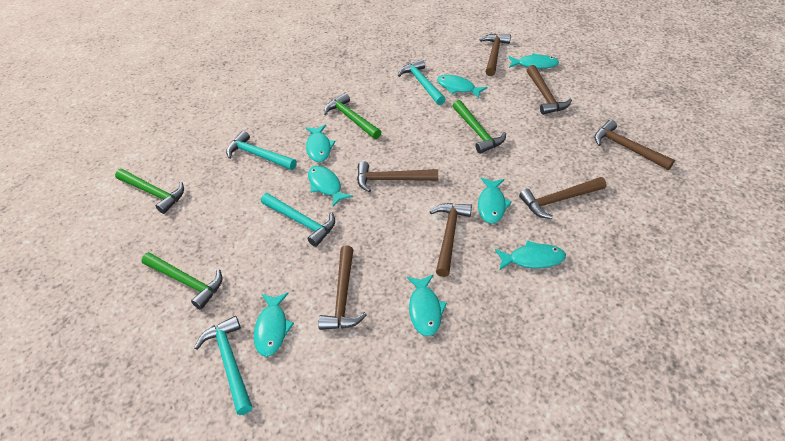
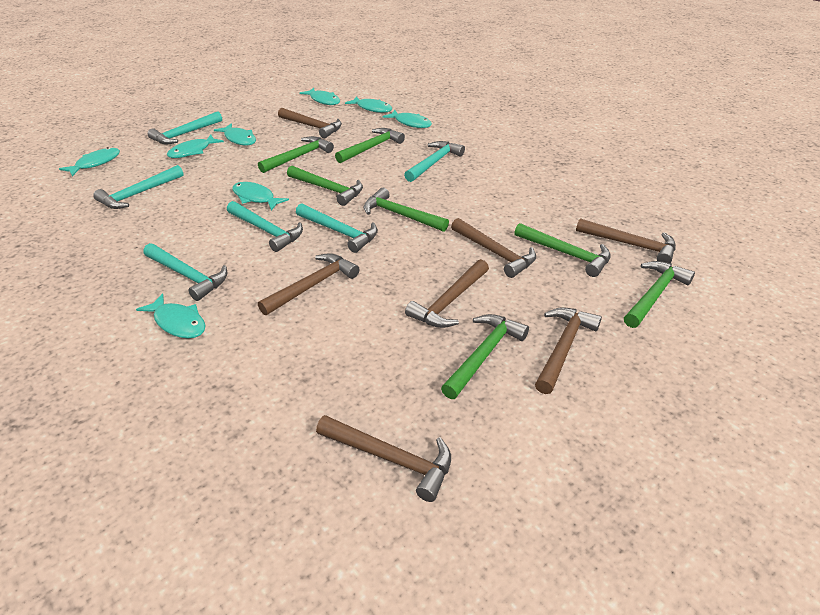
green hammer: [115,169,184,214] [141,252,222,310] [324,93,381,139] [453,100,506,154] = 4 -> [258,136,334,173] [287,165,363,206] [335,128,405,163] [363,188,449,232] [441,314,529,399] [514,223,611,277] [624,261,695,328] = 7
turquoise hammer: [194,316,252,415] [226,131,297,170] [261,193,335,247] [398,59,446,105] = 4 -> [93,165,184,209] [143,243,227,301] [148,111,222,145] [227,201,303,252] [296,203,378,253] [404,141,465,182] = 6

